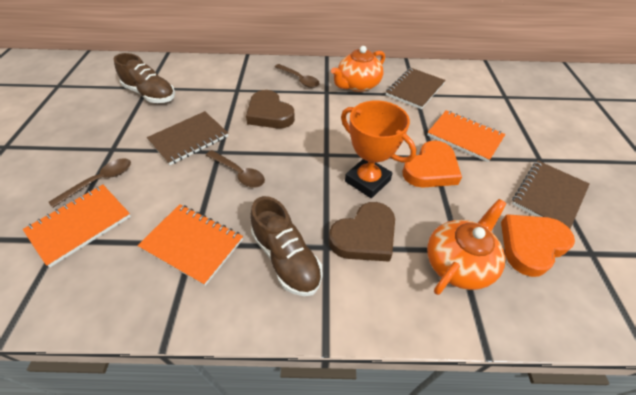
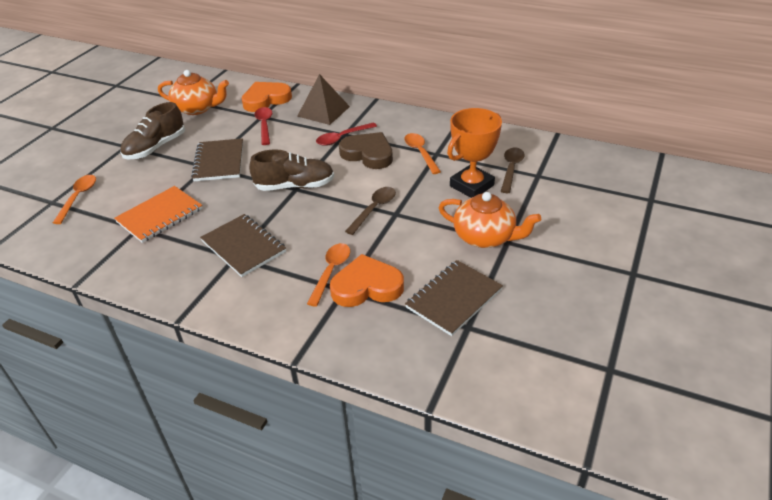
brown heart: [246,90,295,129] [329,202,395,262] = 2 -> [339,132,393,169] = 1
brown pyramid: none = 0 -> [297,74,350,125] = 1
brown spoon: [49,158,131,208] [206,150,265,188] [275,64,320,88] = 3 -> [345,187,396,235] [501,148,525,193] = 2
orange notebook: [22,184,131,267] [137,204,243,286] [427,110,506,162] = 3 -> [114,186,203,243] = 1
orange spoon: none = 0 -> [53,175,96,224] [307,243,350,307] [404,133,441,174] = 3
red spoon: none = 0 -> [254,107,272,145] [316,123,377,146] = 2

